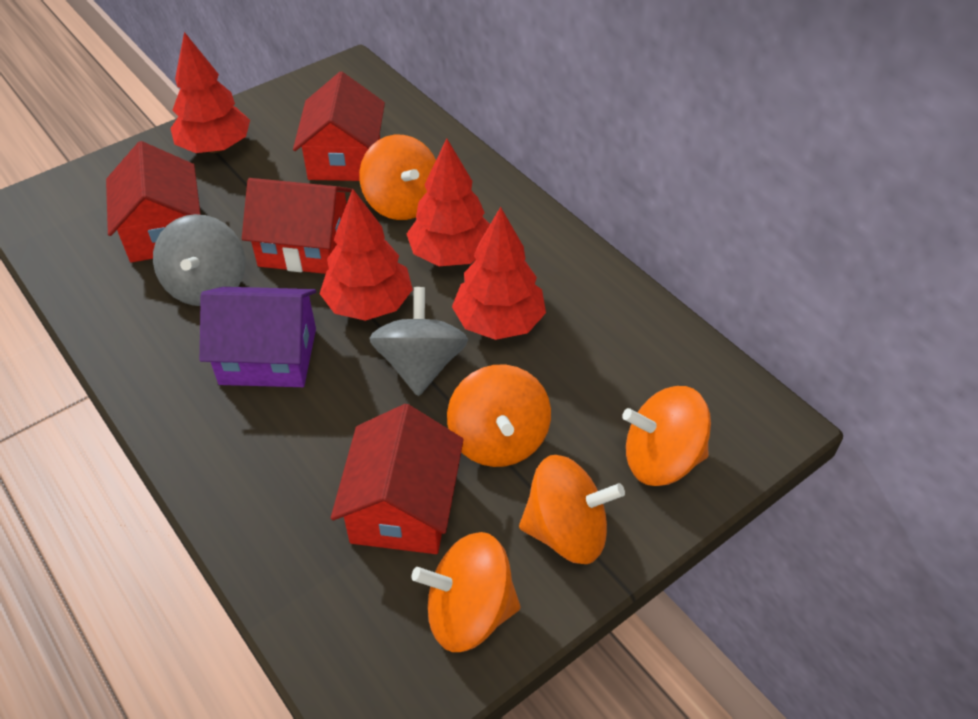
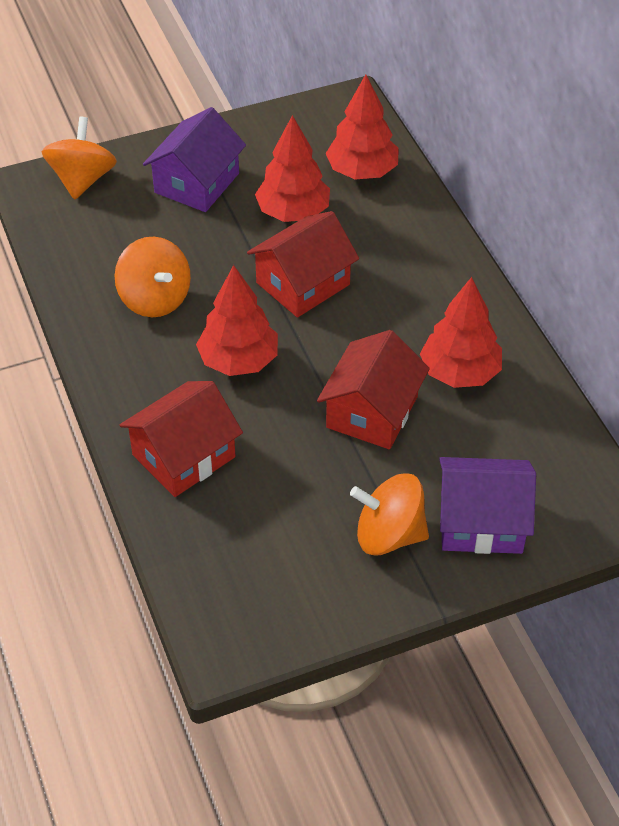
grey spinning top: [153,214,246,306] [369,287,468,396] = 2 -> none = 0
orange spinning top: [359,134,436,220] [411,532,521,652] [447,364,551,467] [519,455,625,564] [622,386,711,486] = 5 -> [42,117,117,200] [115,237,191,317] [350,473,429,556] = 3
purple house: [200,287,316,387] = 1 -> [143,107,246,212] [439,457,536,554] = 2
red house: [106,141,201,263] [242,178,352,274] [293,72,385,181] [331,404,464,554] = 4 -> [120,381,243,497] [247,211,359,318] [317,330,430,449] = 3

